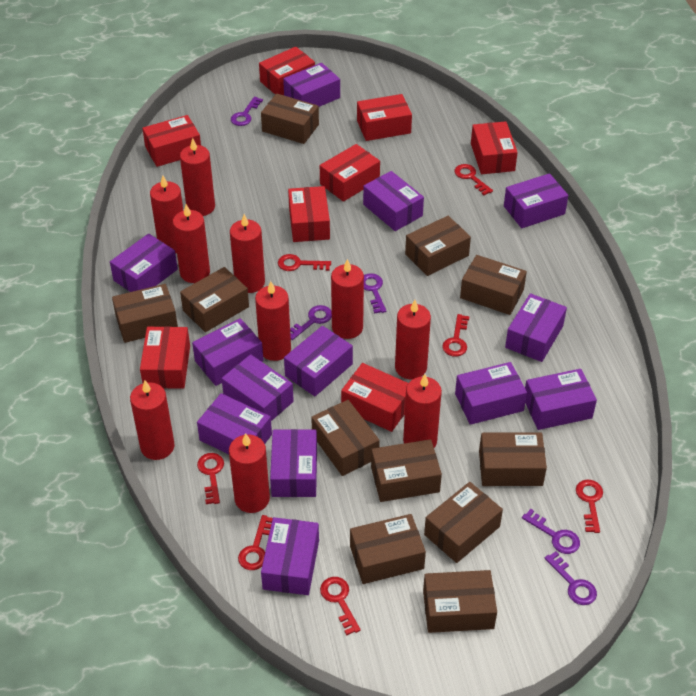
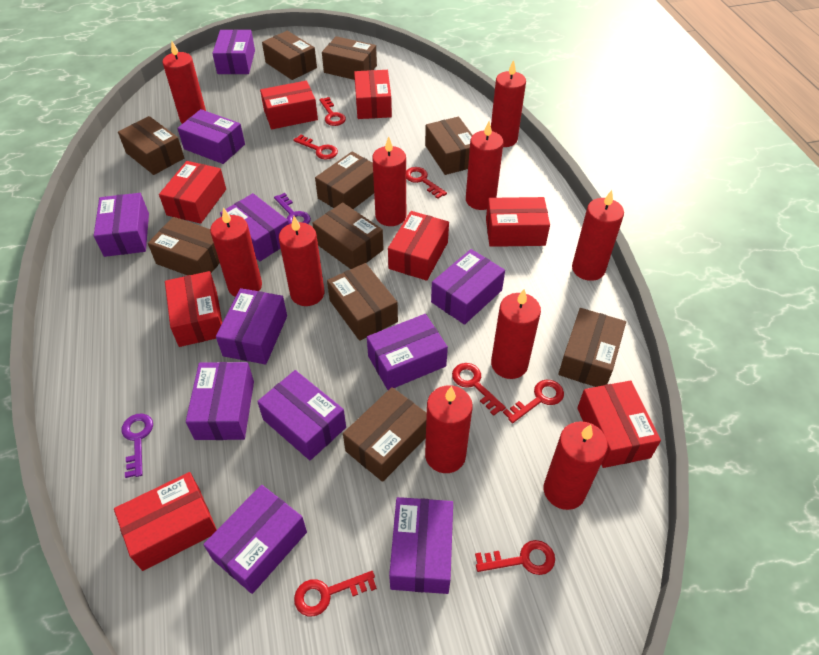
brown box: [112,284,178,343] [180,267,249,332] [261,93,319,144] [311,400,380,476] [350,514,426,584] [371,439,442,502] [405,216,471,276] [423,570,497,633] [424,482,503,563] [460,255,527,315] [479,433,547,486] = 11 -> [118,116,184,175] [148,217,220,275] [262,31,317,80] [312,202,384,269] [315,151,374,209] [322,36,377,80] [327,263,398,341] [343,387,427,482] [425,117,473,175] [558,308,626,387] = 10
purple box: [110,234,178,292] [192,318,264,386] [197,393,272,454] [221,354,294,421] [261,517,319,595] [270,429,317,497] [283,63,340,107] [284,326,353,396] [363,171,424,231] [455,362,527,425] [504,173,568,228] [505,293,567,362] [525,369,597,430] = 13 -> [94,193,149,257] [177,109,245,164] [186,362,254,440] [203,485,307,594] [212,30,255,74] [216,288,287,365] [220,193,289,261] [257,370,346,460] [367,314,448,390] [389,497,453,594] [431,249,505,325] = 11
purple key: [231,97,263,126] [290,305,332,340] [364,273,386,314] [522,509,580,554] [544,551,597,605] = 5 -> [122,413,153,478] [274,193,311,224] = 2

